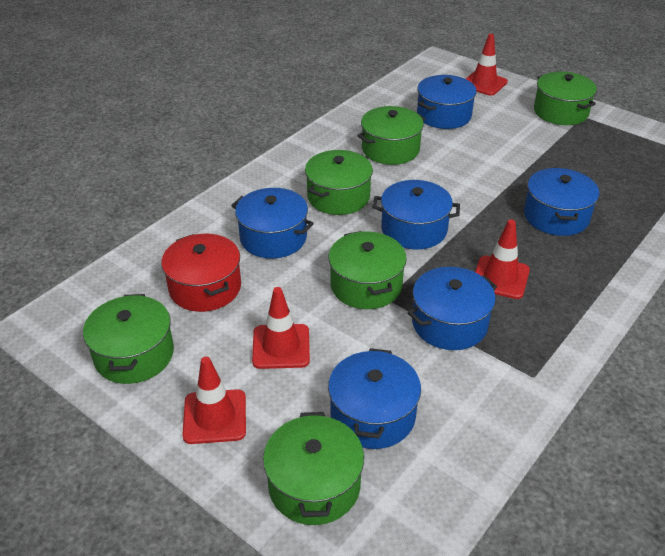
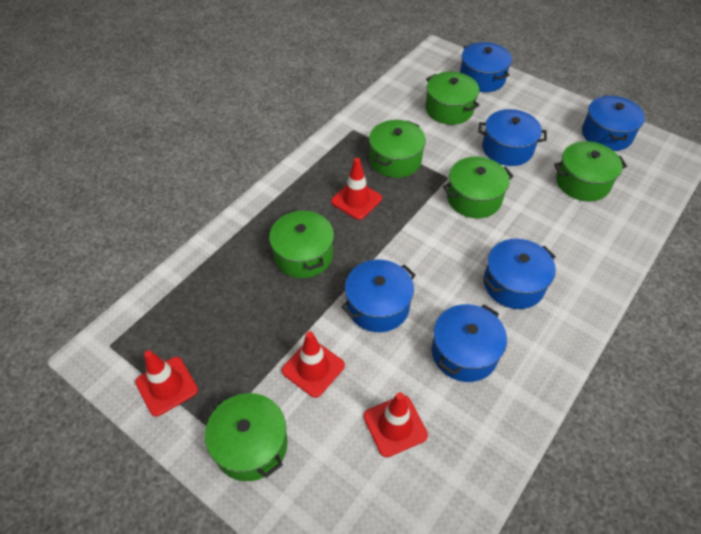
red pot: [161,234,241,312] = 1 -> none = 0

